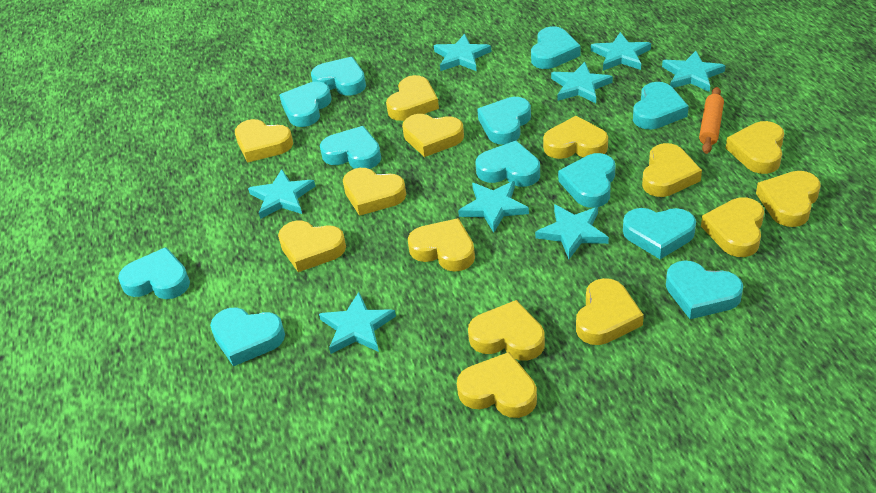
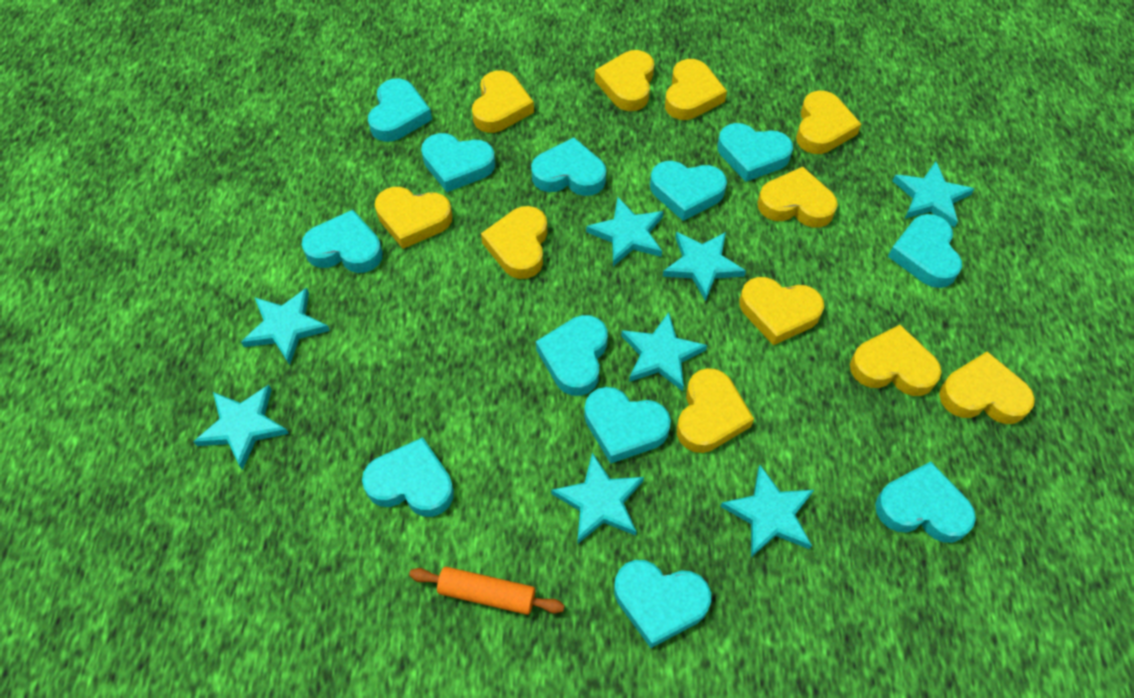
yellow heart: [235,119,293,163] [278,221,346,272] [343,168,406,216] [386,75,439,121] [402,114,464,157] [408,218,475,272] [457,352,537,418] [468,300,545,360] [543,116,608,159] [576,278,644,345] [642,143,702,197] [701,197,764,257] [726,121,784,174] [756,171,821,227] = 14 -> [375,187,452,249] [472,70,534,133] [481,206,547,279] [595,50,654,111] [665,59,727,120] [677,368,754,453] [739,277,824,345] [758,167,838,228] [796,91,861,154] [850,325,941,396] [939,352,1035,424] = 11

